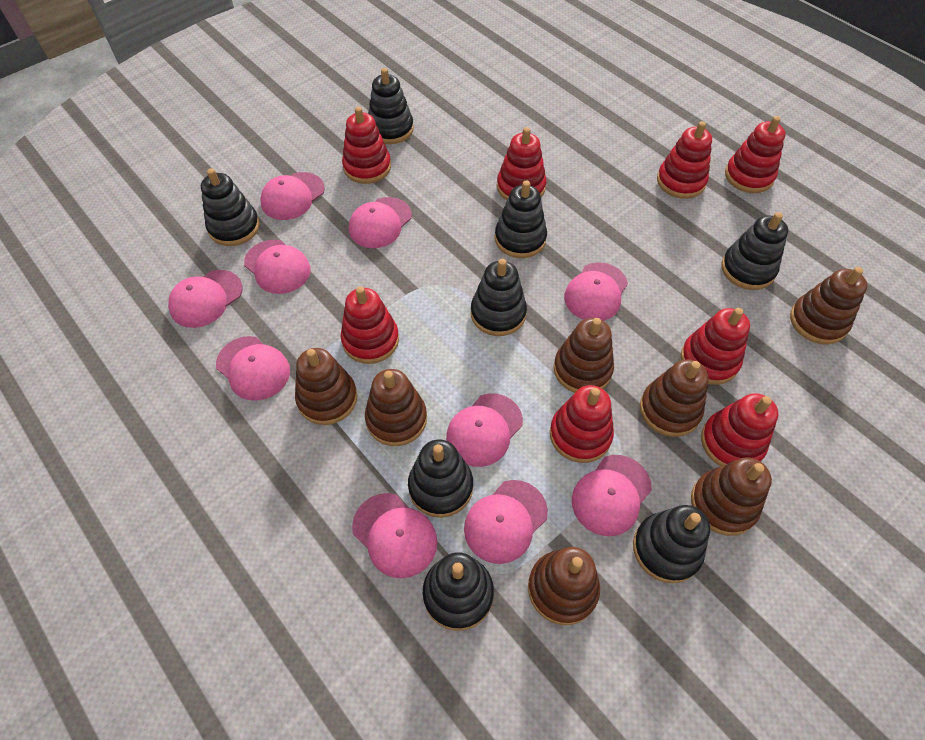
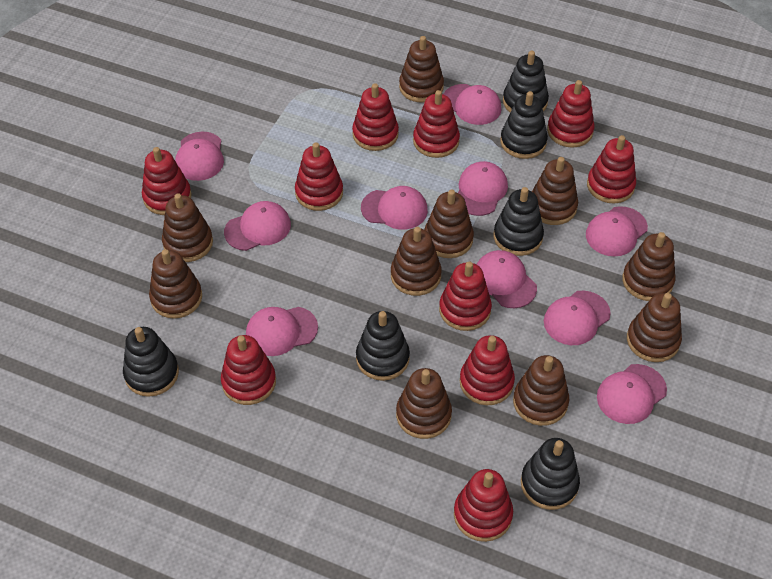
black stacking toy: [201,168,260,246] [368,68,414,144] [408,439,473,518] [423,552,494,631] [471,259,527,336] [495,180,547,258] [633,505,710,583] [721,212,788,290] = 8 -> [123,327,179,397] [356,311,410,381] [494,187,544,256] [500,91,548,159] [503,51,549,113] [521,438,580,510] = 6
brown stacking toy: [295,348,357,425] [365,369,427,446] [528,547,600,625] [553,318,614,393] [640,359,709,437] [691,457,772,536] [790,267,867,344] = 7 -> [149,249,202,319] [162,193,213,262] [391,227,442,296] [396,368,452,439] [399,36,444,103] [424,190,474,258] [513,355,569,426] [532,157,578,225] [622,232,676,301] [627,293,682,362] = 10
red stacking toy: [340,287,399,364] [342,107,391,184] [497,127,546,200] [550,385,614,463] [657,121,712,199] [681,308,750,385] [701,393,779,466] [725,116,785,193] = 8 -> [142,147,191,215] [221,335,276,405] [295,143,343,211] [352,83,399,151] [413,90,460,158] [439,262,492,331] [454,469,513,542] [460,335,515,405] [547,80,594,148] [587,135,636,204] = 10

